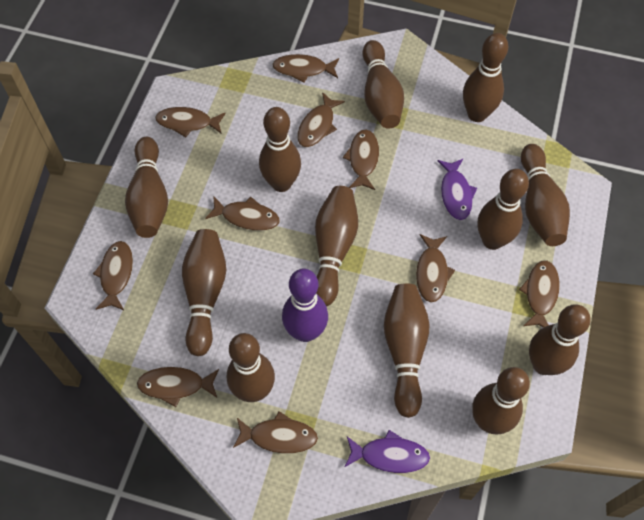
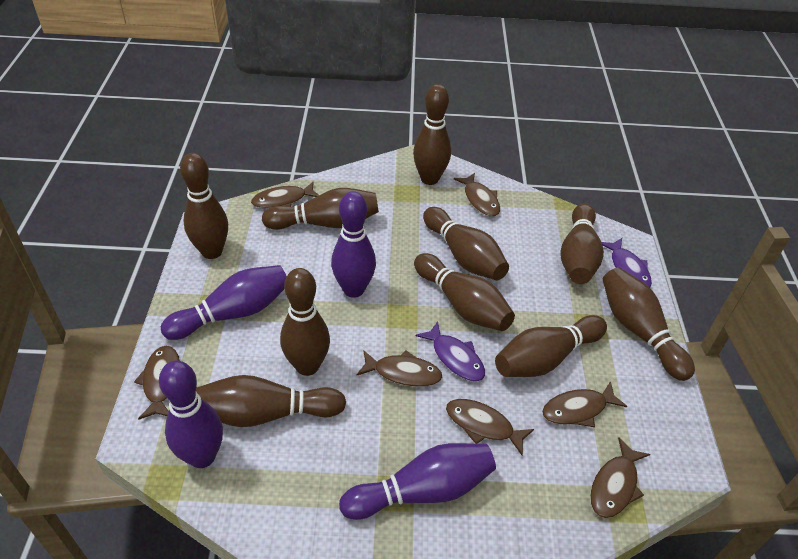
brown bowling pin: [125,137,168,238] [182,229,226,356] [227,333,275,402] [259,107,301,192] [315,186,358,306] [363,40,404,129] [384,283,430,418] [463,33,508,122] [472,367,530,435] [478,169,529,250] [521,144,570,246] [529,304,591,375] = 12 -> [180,153,228,259] [196,375,346,427] [262,188,379,230] [280,268,330,376] [413,84,451,185] [414,253,515,331] [423,207,509,280] [495,315,607,377] [560,204,604,284] [602,267,695,381] = 10
brown fish: [93,241,133,310] [137,367,219,407] [155,107,226,137] [205,196,280,231] [233,411,318,453] [272,54,339,83] [298,92,345,147] [343,129,379,190] [416,234,455,302] [519,260,560,328] = 10 -> [134,346,180,420] [251,181,319,209] [356,350,442,387] [446,399,534,455] [454,173,500,217] [542,381,627,427] [590,438,650,518] = 7
purple bowling pin: [282,269,328,342] = 1 -> [159,361,223,468] [161,265,287,340] [331,191,376,298] [339,443,496,520] = 4

